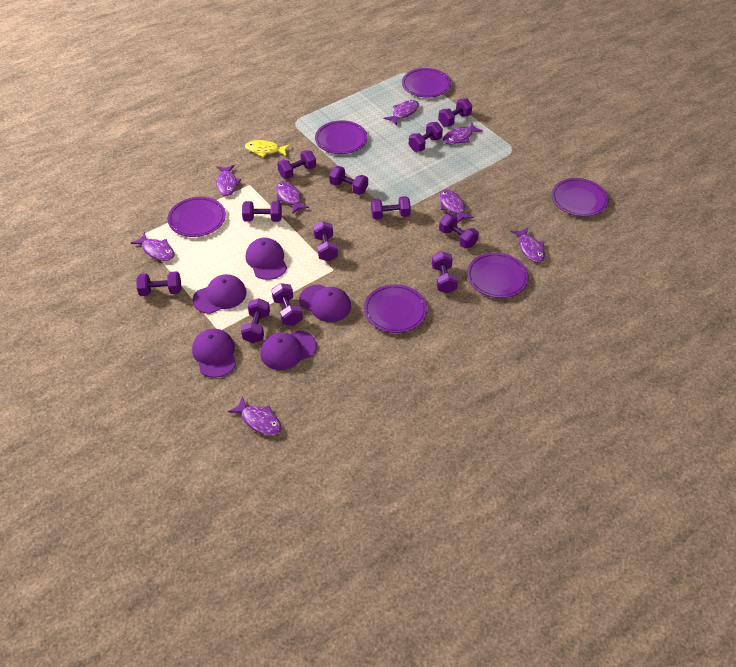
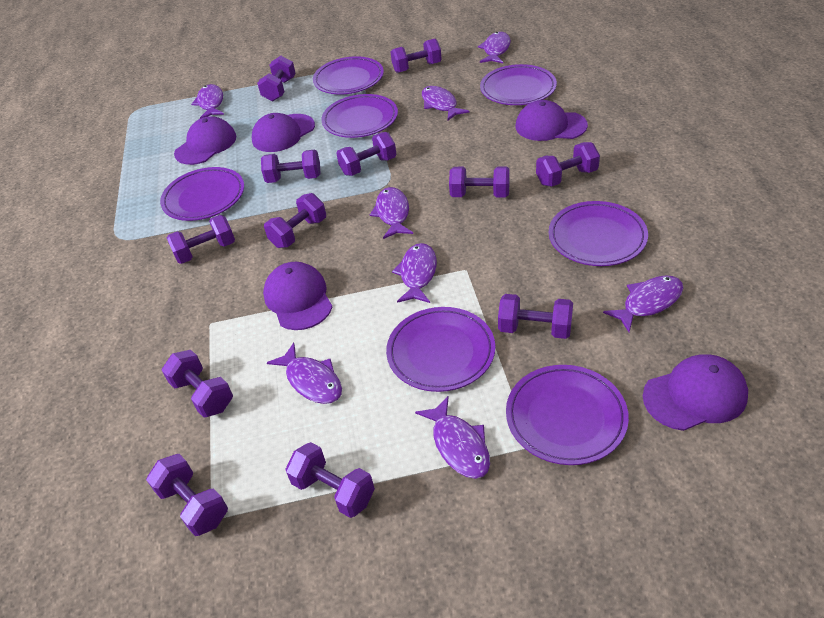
purple plate: [168,197,226,237] [315,120,367,154] [364,284,427,333] [402,68,451,98] [467,252,529,298] [551,178,609,217] = 6 -> [160,167,244,221] [313,56,384,94] [322,94,398,138] [386,307,495,392] [480,64,557,105] [506,365,629,465] [549,201,648,266] = 7
yellow fish: [245,140,290,157] = 1 -> none = 0

